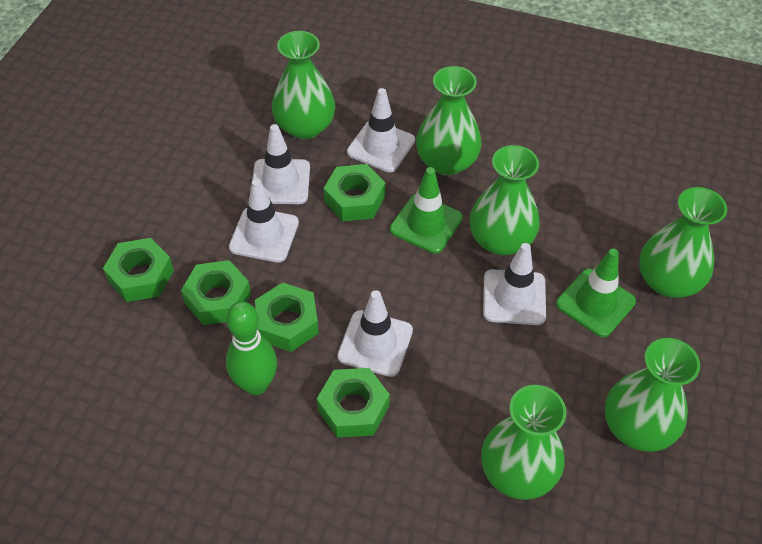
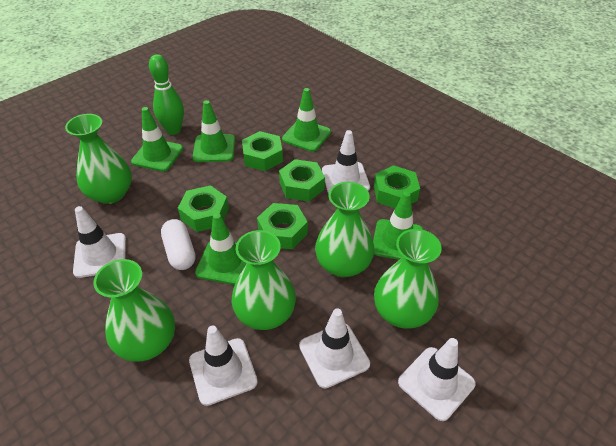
green traffic cone: [390,167,463,254] [556,249,636,337] = 2 -> [131,107,183,172] [192,100,235,162] [195,213,247,285] [282,88,331,152] [373,191,423,260] = 5
green vase: [272,31,335,139] [416,66,482,175] [470,145,540,255] [481,385,566,500] [605,338,700,452] [639,187,727,298] = 6 -> [65,114,132,204] [93,259,175,361] [231,230,296,330] [315,182,374,277] [374,229,442,329] = 5
white capsule: none = 0 -> [161,219,196,270] = 1

